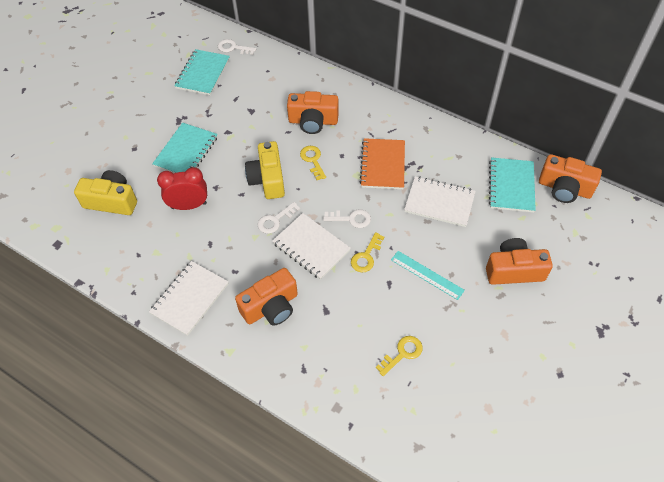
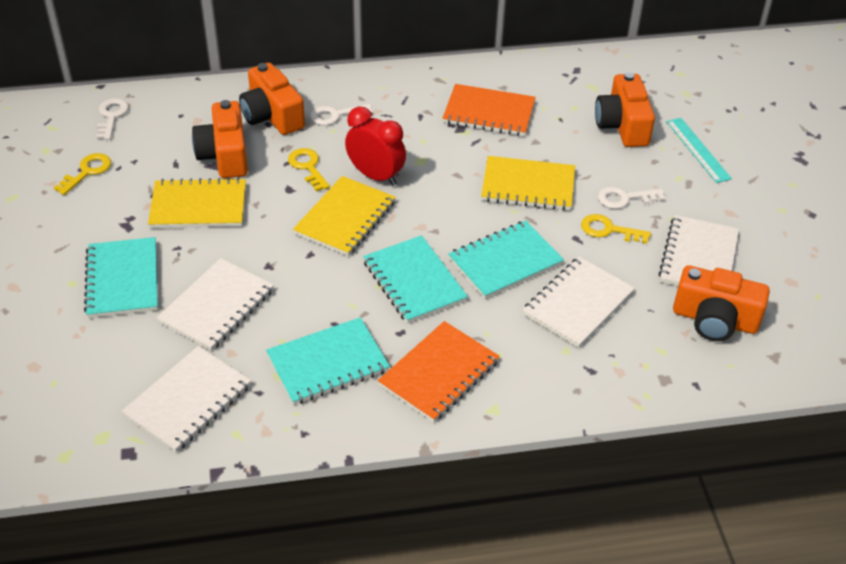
orange notebook: [360,138,405,189] = 1 -> [378,321,500,422] [443,84,536,136] = 2
turquoise notebook: [152,123,218,173] [174,49,230,95] [489,157,536,212] = 3 -> [84,237,158,318] [266,317,390,405] [363,235,468,324] [448,220,564,299] = 4
white notebook: [149,261,229,336] [272,213,351,280] [404,177,475,227] = 3 -> [122,346,251,452] [157,258,274,351] [523,257,635,348] [658,215,739,286] = 4
yellow camera: [74,170,137,215] [245,141,285,199] = 2 -> none = 0
yellow notebook: none = 0 -> [148,178,246,228] [293,176,396,256] [481,156,575,211] = 3

